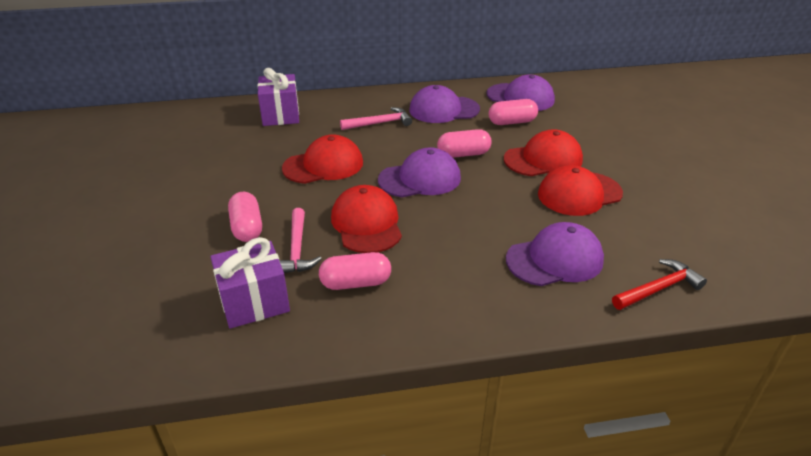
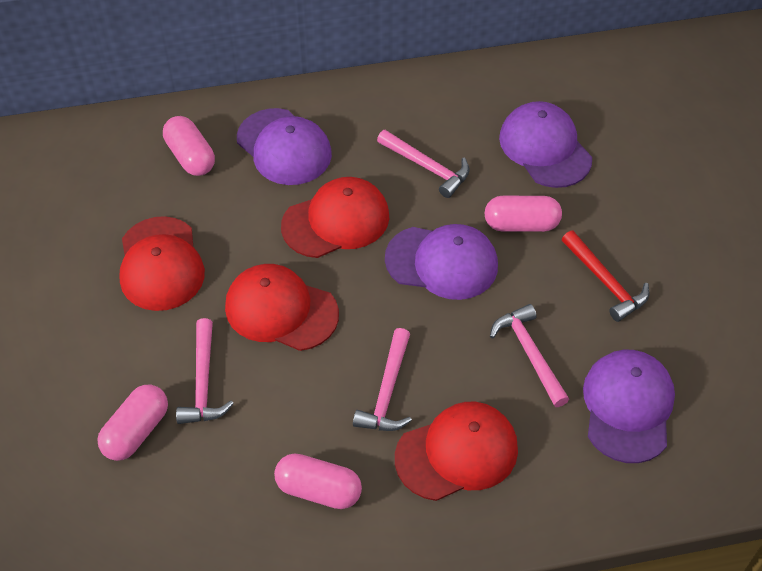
pink hammer: [279,208,322,273] [340,107,412,130] = 2 -> [176,318,234,424] [353,328,412,431] [377,130,470,198] [490,304,569,407] = 4
purple gift: [210,237,290,329] [258,68,299,126] = 2 -> none = 0

